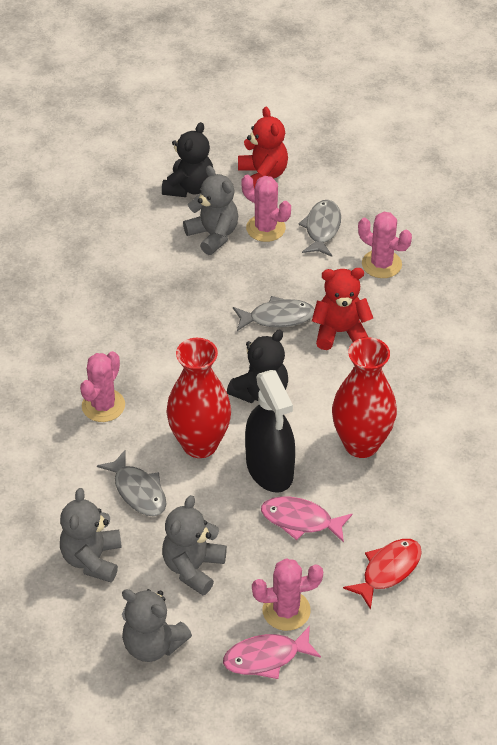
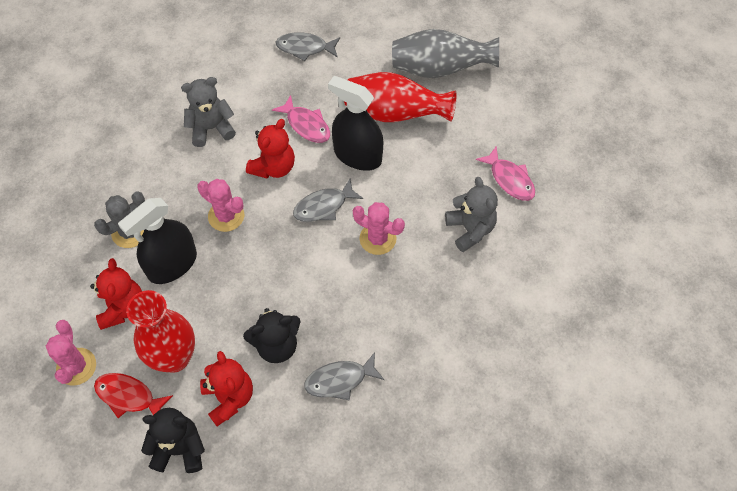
black spray bottle: [245,370,295,493] = 1 -> [118,198,197,284] [328,76,383,171] = 2
grey cactus: none = 0 -> [94,191,145,248] = 1
grey teddy bear: [60,488,122,582] [122,589,192,662] [162,495,227,595] [183,166,238,255] = 4 -> [181,77,236,147] [445,177,498,252] = 2
grey vase: none = 0 -> [392,29,499,78] = 1
pink cactus: [80,351,125,422] [242,175,291,242] [252,558,323,631] [358,212,412,278] = 4 -> [46,320,96,386] [197,179,244,232] [353,202,405,255] = 3
red teddy bear: [238,107,288,189] [312,268,373,350] = 2 -> [90,258,142,330] [200,351,253,426] [246,119,295,179] = 3

